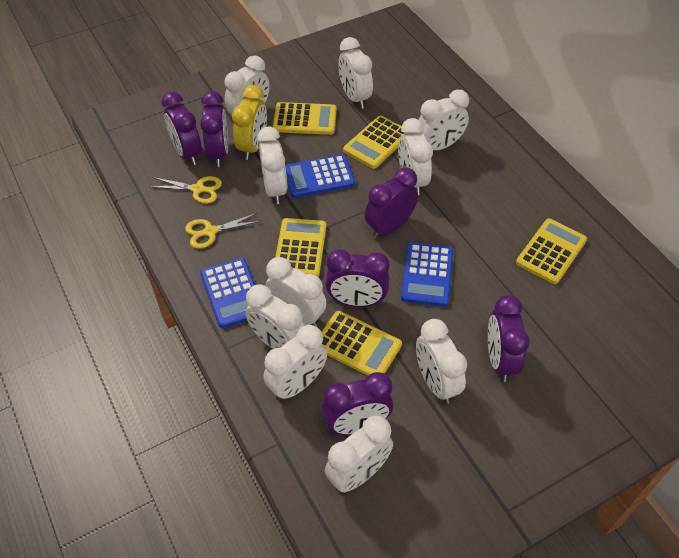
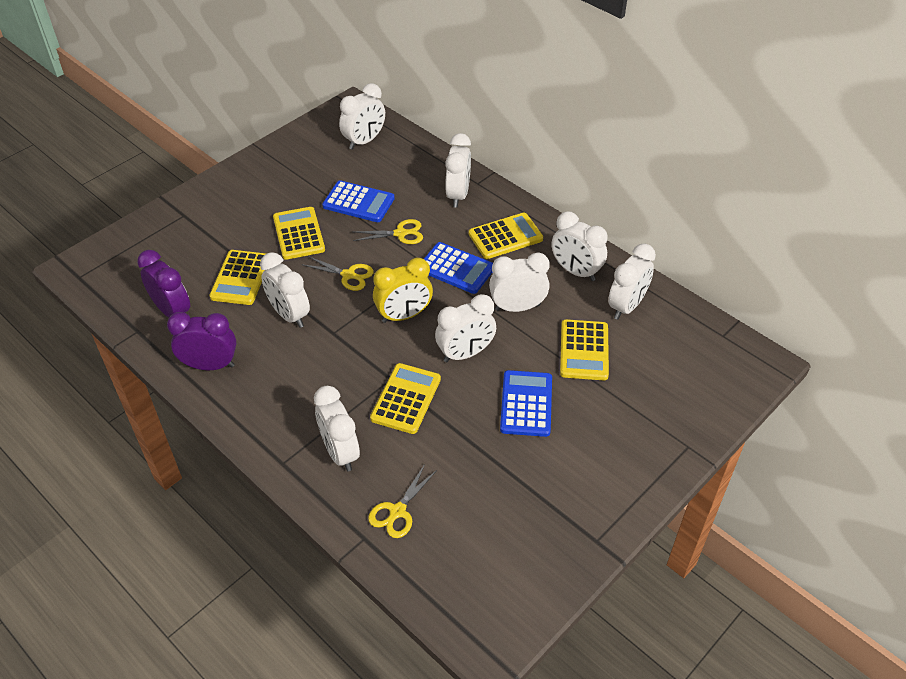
purple clock: [162,92,202,165] [200,91,228,167] [322,372,393,435] [325,249,390,307] [365,167,418,239] [488,295,530,382] = 6 -> [137,250,190,318] [167,312,236,370] = 2
white clock: [224,55,270,114] [246,284,305,349] [257,127,287,204] [263,325,327,401] [265,257,327,327] [325,415,393,492] [339,37,373,109] [398,118,433,195] [416,319,467,404] [418,90,469,151] = 10 -> [260,252,310,328] [314,386,360,471] [339,83,385,150] [435,294,496,362] [445,133,471,208] [489,252,550,312] [552,211,608,281] [608,243,656,320] = 8
yellow scissors: [149,176,222,204] [185,213,261,249] = 2 -> [301,256,374,291] [353,219,423,244] [368,464,437,538] = 3

